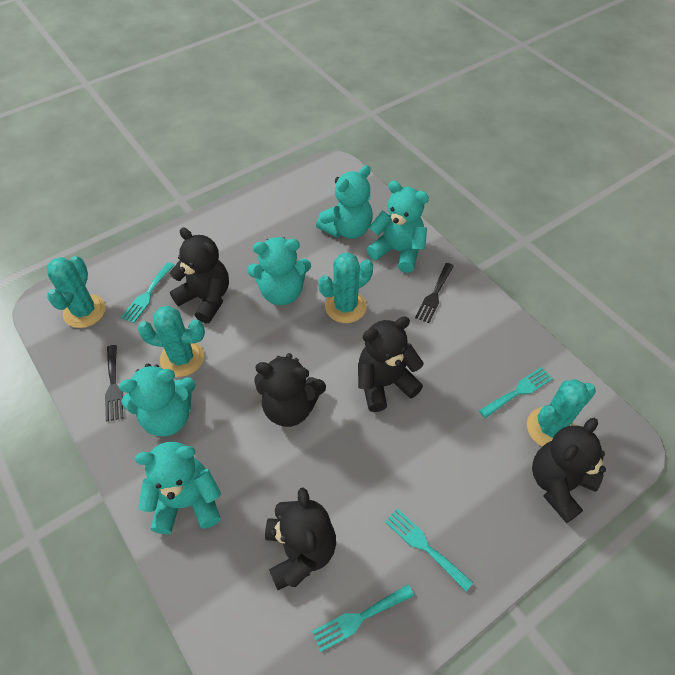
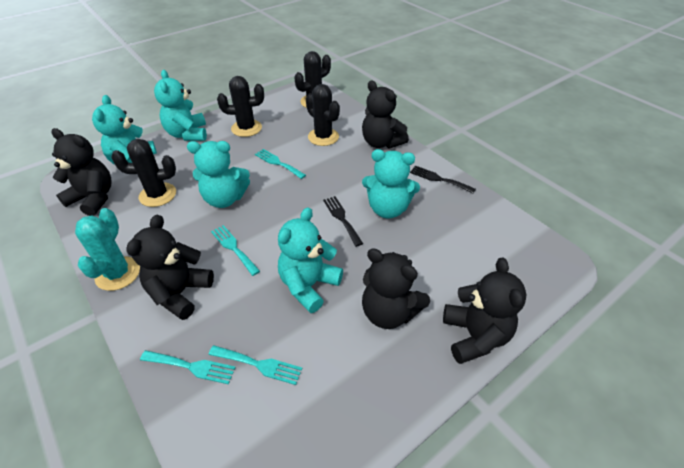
black cactus: none = 0 -> [111,139,176,207] [217,76,264,137] [295,51,331,108] [306,84,340,146] = 4
turquoise cactus: [47,256,106,328] [137,306,205,377] [318,253,373,323] [527,379,596,447] = 4 -> [75,208,140,291] = 1

